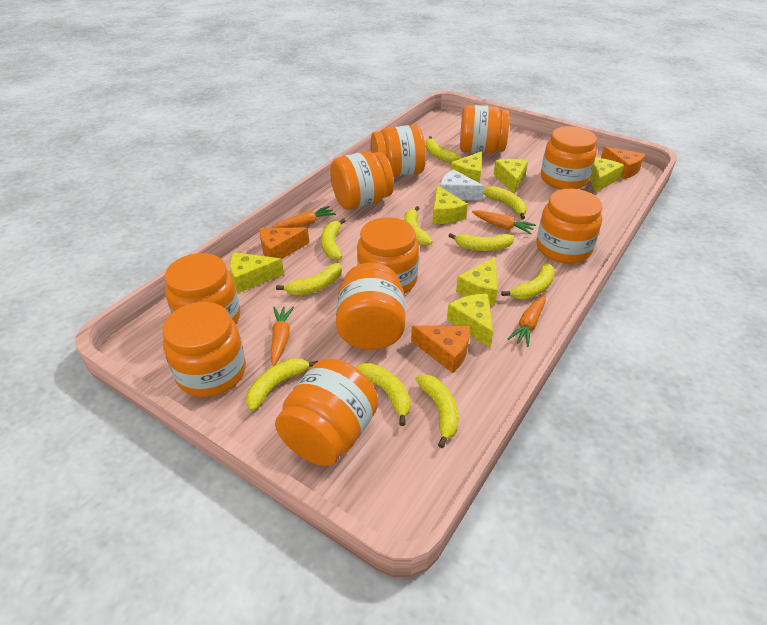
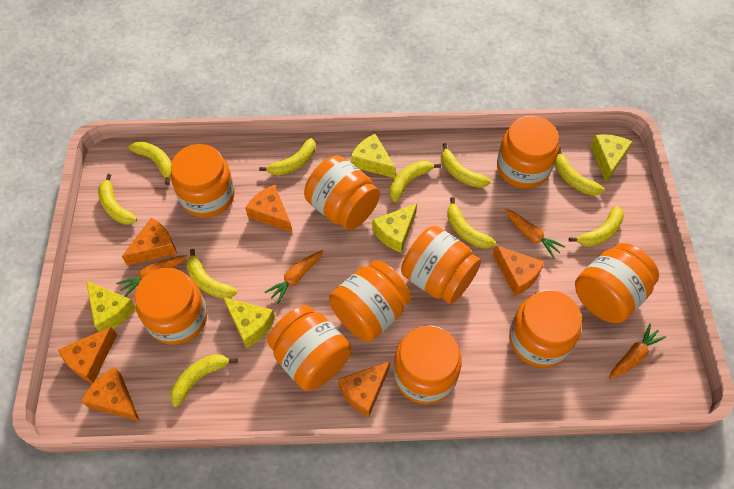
orange cheese: [259,228,309,259] [411,325,470,373] [601,146,645,179] = 3 -> [58,327,117,383] [81,367,140,421] [121,218,177,266] [245,185,292,232] [338,361,390,417] [493,245,545,296] = 6
white cheese: [441,169,484,201] = 1 -> none = 0
yellow cheese: [230,252,284,293] [432,185,468,224] [447,294,493,348] [450,151,482,183] [456,257,498,305] [493,159,528,194] [590,158,624,193] = 7 -> [86,281,136,332] [223,297,275,348] [351,134,396,178] [372,203,417,253] [590,134,632,182] = 5

